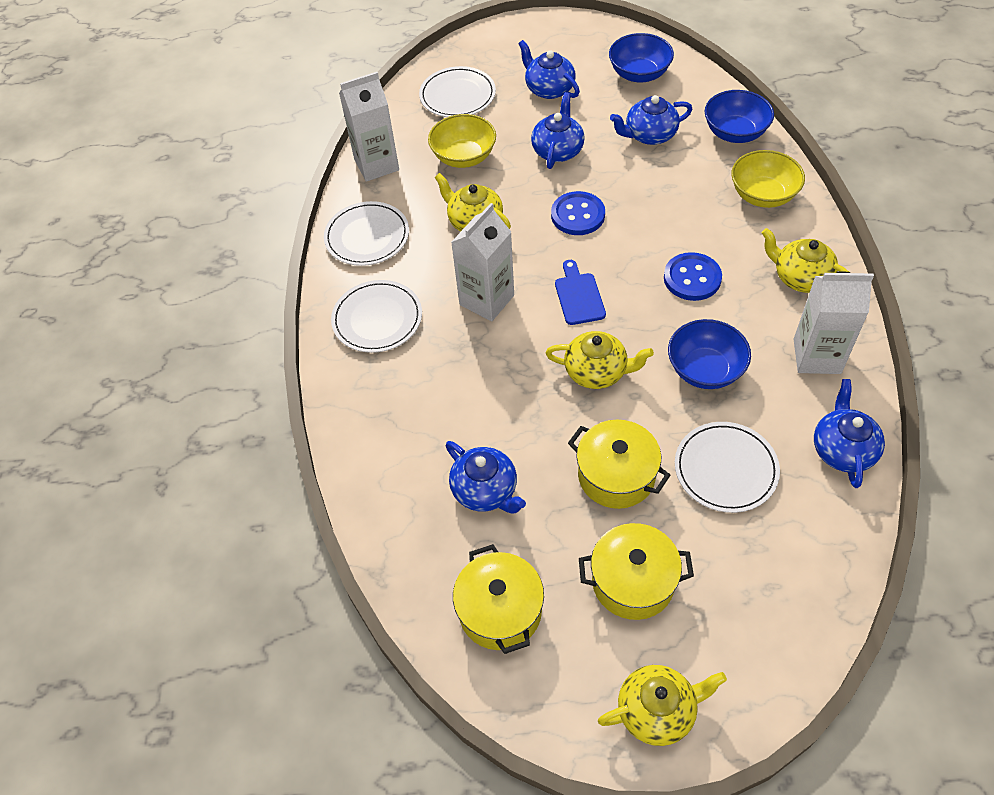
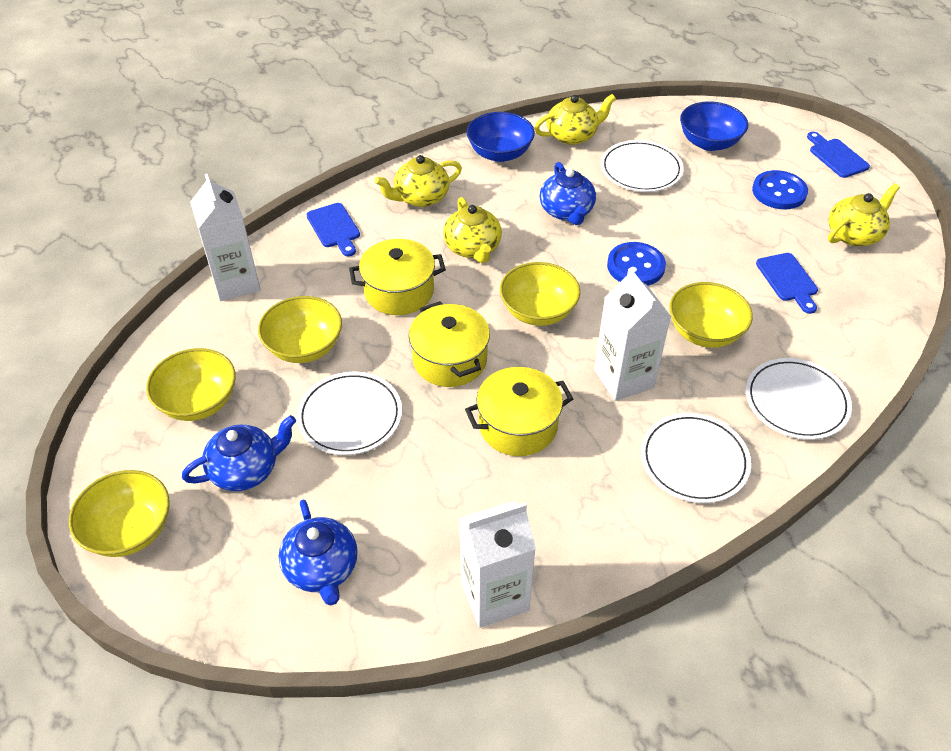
blue bowl: [609,33,674,83] [668,319,751,389] [705,90,774,143] = 3 -> [467,112,535,162] [680,101,748,151] = 2
blue cutting board: [555,260,606,325] = 1 -> [306,203,360,257] [756,253,818,314] [807,132,870,178] = 3
blue teapot: [446,441,526,514] [518,40,580,99] [531,92,585,169] [610,95,692,145] [814,379,885,488] = 5 -> [182,415,296,491] [279,499,358,605] [540,162,596,225] = 3
yellow bowl: [428,114,496,168] [731,150,805,208] = 2 -> [69,470,170,557] [146,348,236,421] [258,296,342,363] [500,262,580,326] [669,282,753,348] = 5

